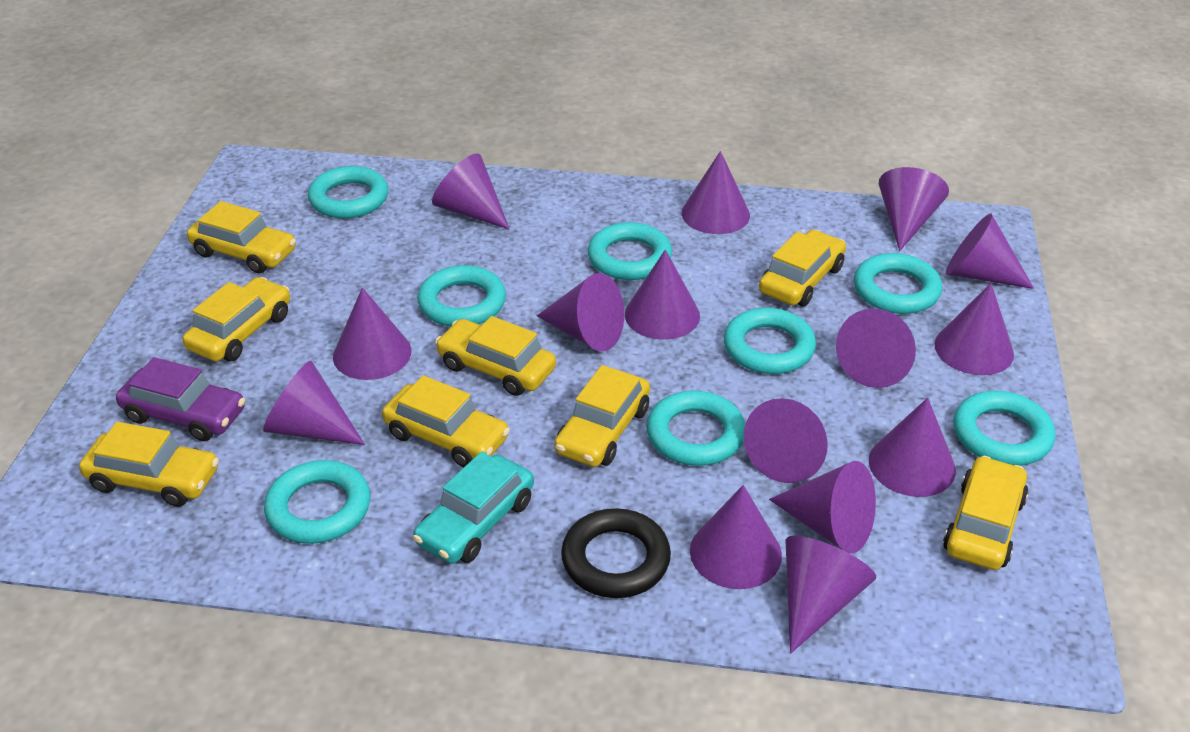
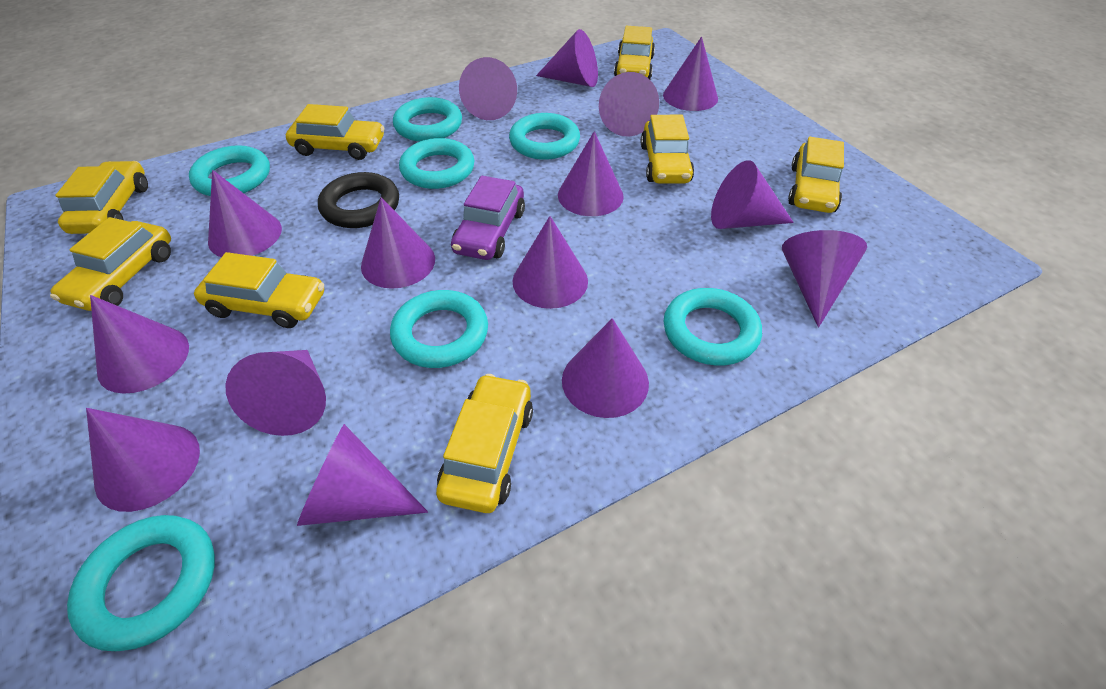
turquoise car: [413,452,534,564] = 1 -> none = 0
turquoise ring: [264,460,370,544] [308,166,388,219] [417,265,506,327] [588,222,672,280] [646,390,745,466] [724,308,816,374] [854,253,942,314] [953,391,1055,466] = 8 -> [67,515,215,651] [189,145,270,196] [390,290,488,368] [393,97,462,142] [399,138,474,189] [509,113,580,160] [664,288,762,365] = 7

